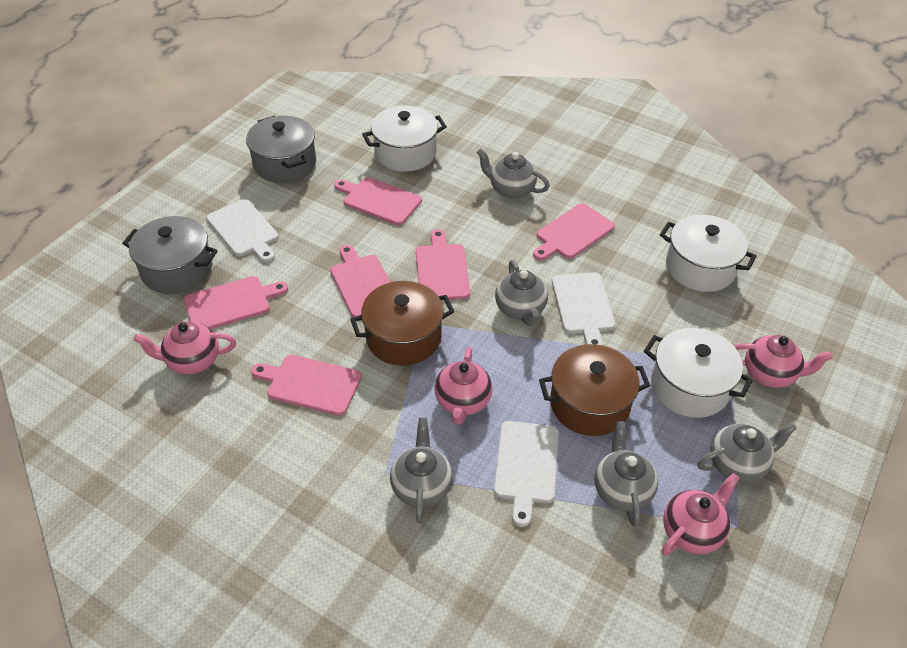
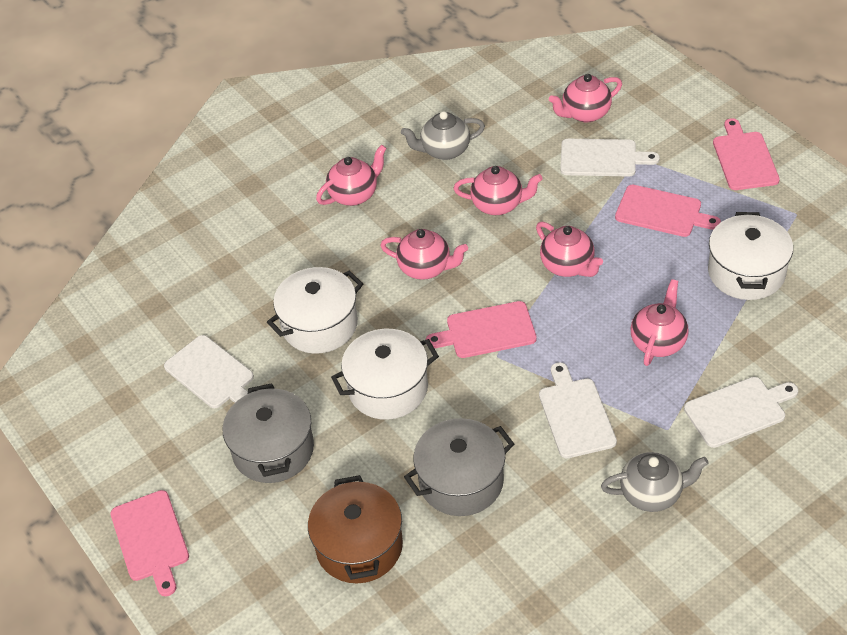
brown pot: [350,281,454,366] [539,344,650,436] = 2 -> [308,475,403,583] = 1
grey teapot: [390,417,453,523] [477,148,550,199] [495,260,548,326] [594,421,658,527] [698,422,797,483] = 5 -> [401,111,485,160] [601,452,709,512] = 2
pink cutting board: [184,276,288,329] [251,355,362,416] [330,245,390,318] [334,177,422,225] [416,229,470,301] [533,203,615,261] = 6 -> [111,490,189,596] [426,301,537,358] [615,185,721,237] [713,118,780,190] = 4
pink teapot: [134,322,236,374] [434,347,492,425] [662,473,740,556] [734,335,833,388] = 4 -> [316,145,387,206] [380,229,468,280] [454,166,543,215] [536,222,603,277] [549,74,622,122] [631,279,689,366] = 6
white cutting board: [206,199,279,262] [494,421,559,527] [552,272,615,345] = 3 -> [164,335,254,408] [539,362,617,458] [560,139,660,177] [684,377,798,448] = 4

